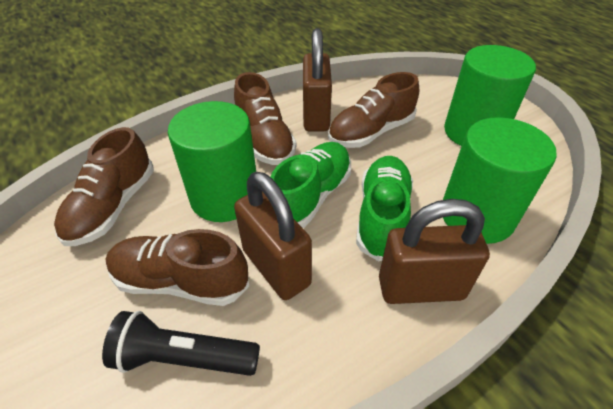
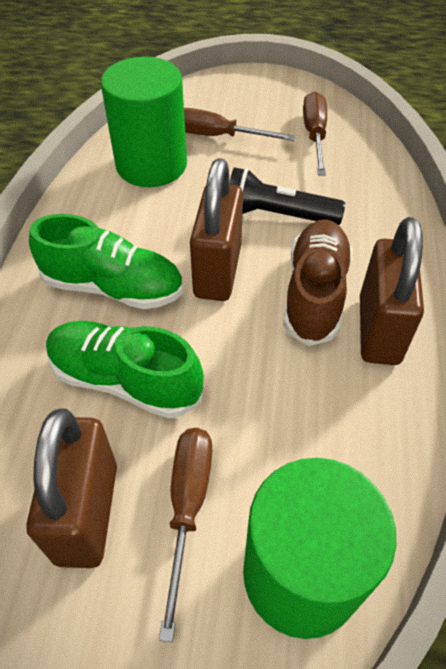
brown screwdriver: none = 0 -> [159,428,212,642] [184,108,296,141] [303,92,327,176] = 3
brown shoe: [54,127,154,246] [105,229,249,306] [234,72,296,165] [328,72,419,148] = 4 -> [283,220,353,346] = 1
green cylinder: [168,101,256,222] [443,117,556,244] [444,45,536,146] = 3 -> [101,57,187,187] [243,458,396,639] = 2

